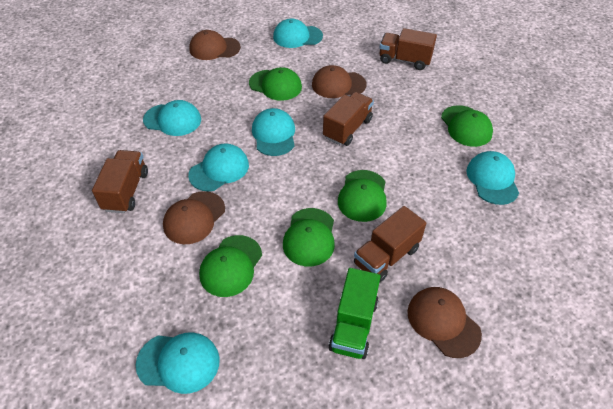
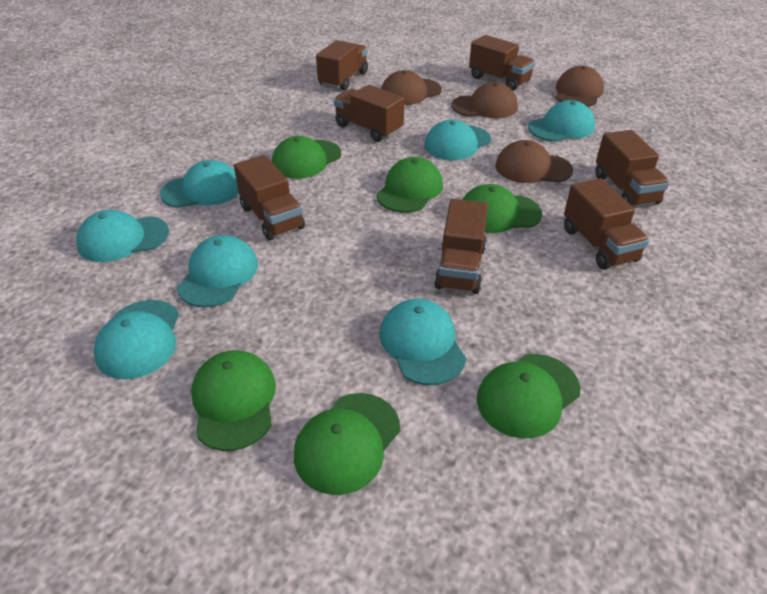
brown truck: [92,150,148,213] [323,92,374,146] [354,206,426,283] [379,28,437,70] = 4 -> [234,155,305,240] [316,40,368,91] [334,85,404,142] [434,199,488,294] [469,35,535,91] [564,178,649,270] [595,130,670,206] = 7
green cap: [199,235,262,297] [249,67,302,101] [283,208,335,266] [338,170,387,222] [441,105,493,147] = 5 -> [191,350,276,451] [272,136,341,179] [294,393,400,495] [376,157,443,213] [462,184,542,233] [477,354,580,439] = 6
green truck: [328,268,381,359] = 1 -> none = 0
turquoise cap: [136,332,220,394] [143,100,201,136] [188,143,249,191] [252,108,295,156] [273,18,323,48] [466,151,519,205] = 6 -> [76,210,169,262] [94,300,179,379] [160,160,239,208] [177,235,258,307] [379,299,466,385] [424,120,491,160] [528,100,595,142] = 7

